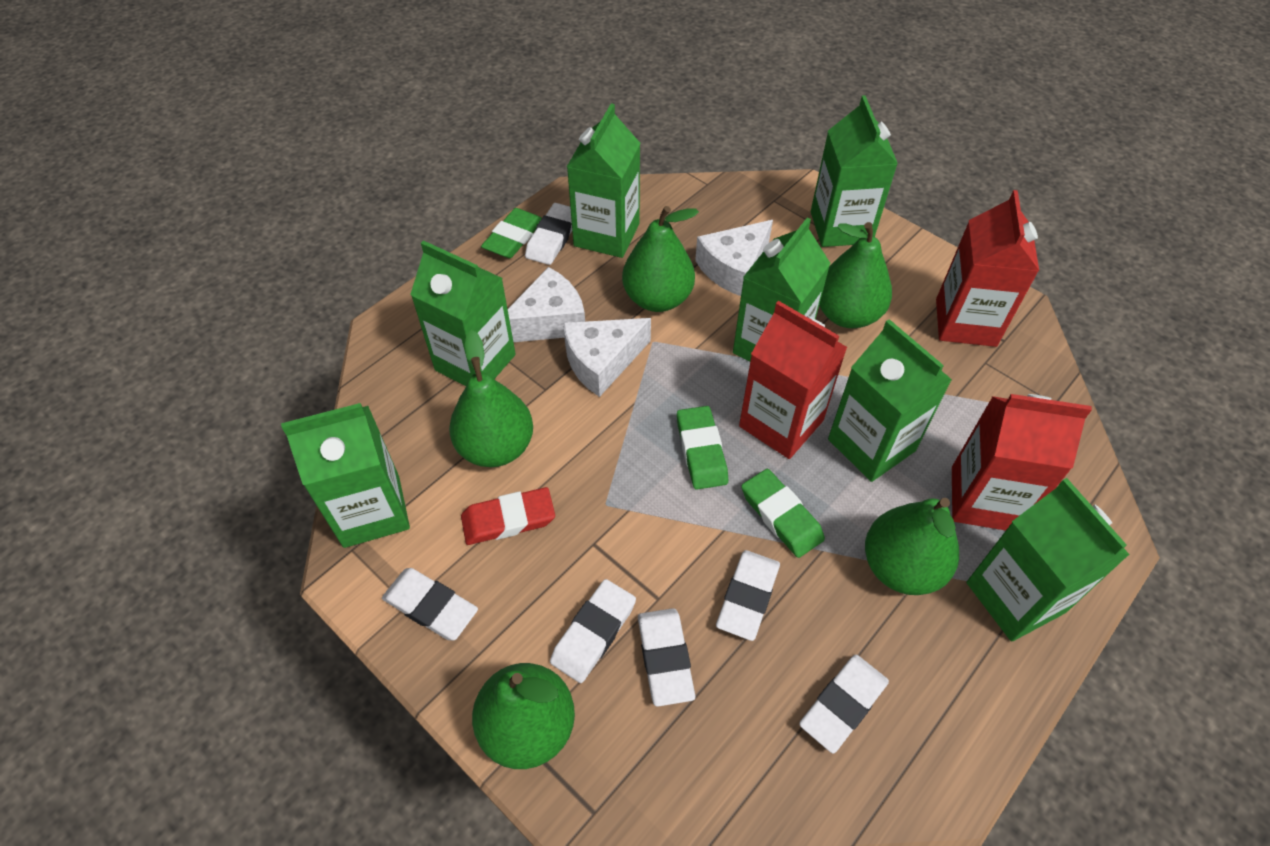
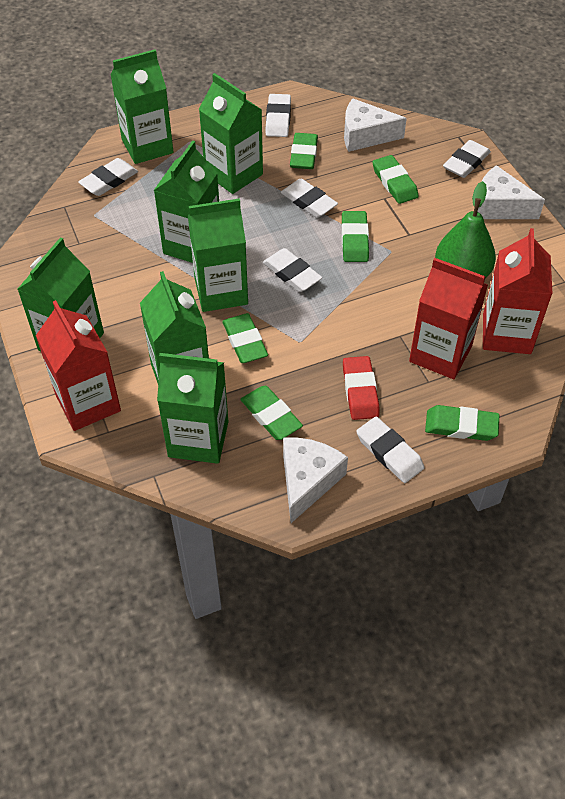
green eraser: [481,208,542,258] [677,406,728,490] [741,469,825,558] = 3 -> [222,313,268,363] [240,386,303,440] [290,133,318,169] [342,211,369,262] [372,155,419,204] [425,405,499,441] = 6
green pear: [449,330,533,467] [472,663,575,769] [622,206,699,312] [819,222,892,328] [865,498,959,595] = 5 -> [435,181,496,278] = 1

